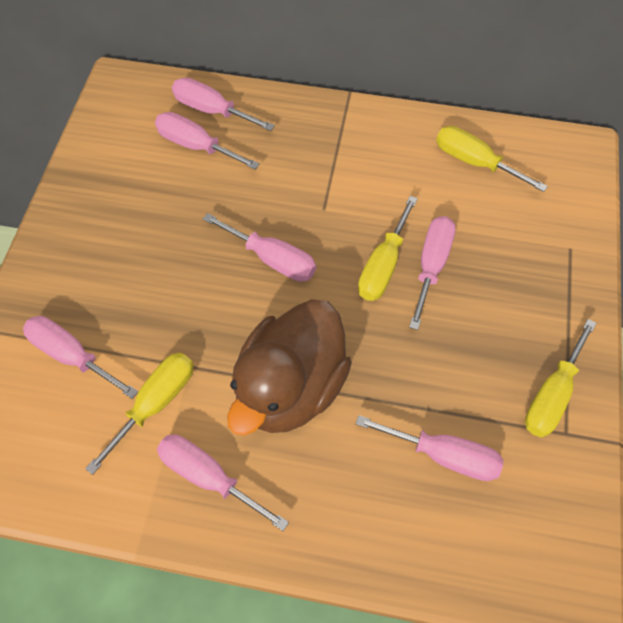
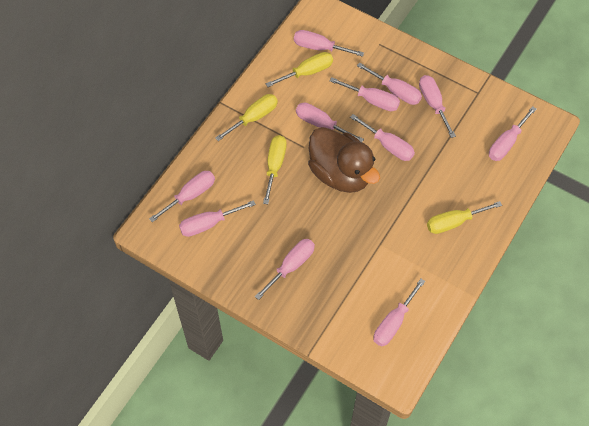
pink screwdriver: [23,316,138,399] [155,112,260,170] [157,434,289,531] [172,78,275,131] [203,213,316,282] [356,415,504,481] [409,216,456,330] = 7 -> [149,171,215,222] [179,200,256,237] [255,239,315,300] [294,30,364,57] [296,103,364,142] [330,77,400,111] [350,114,415,161] [357,63,422,105] [373,279,425,346] [419,75,456,138] [489,106,537,161] = 11

